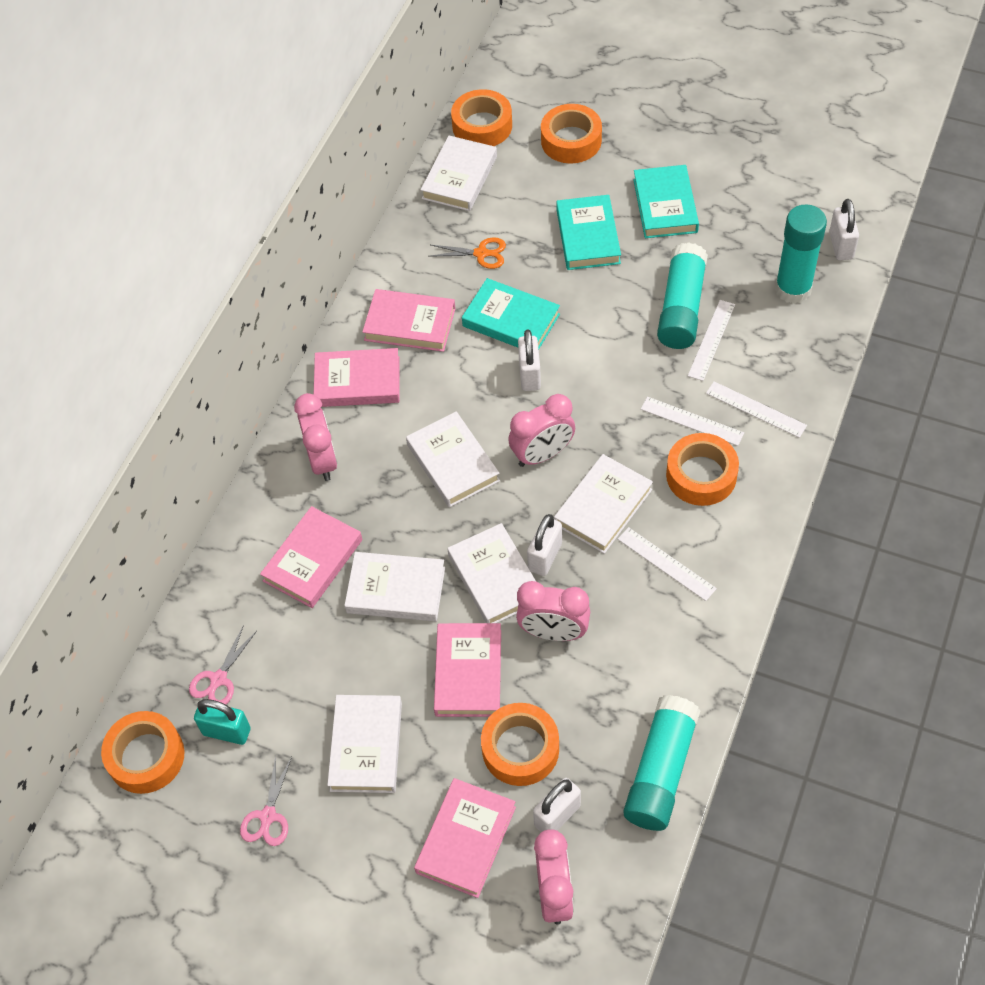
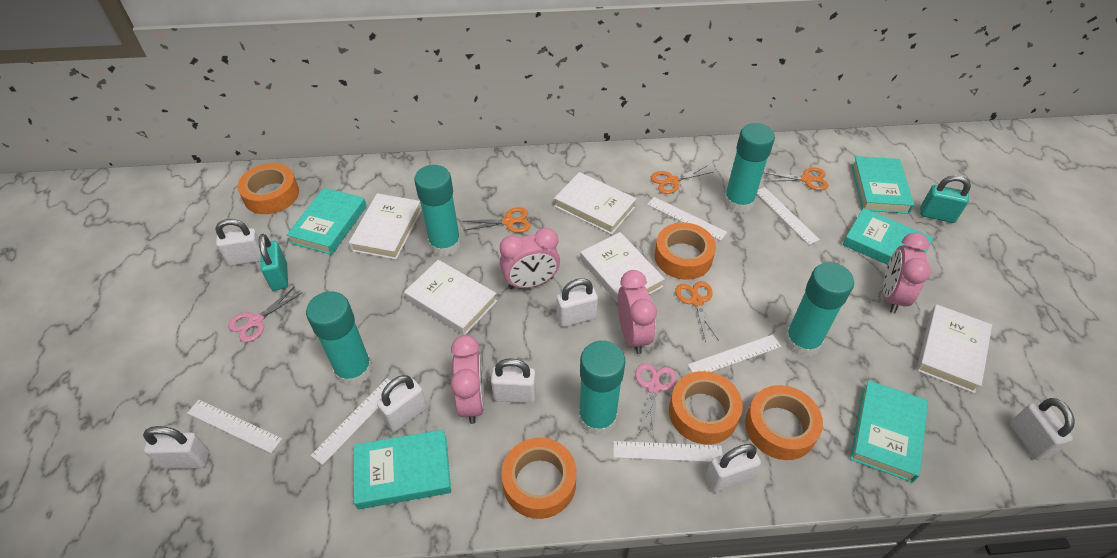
orange scissors: [428,237,506,269] = 1 -> [462,207,530,233] [651,165,713,194] [675,281,719,342] [763,167,829,191] = 4
pink book: [260,506,362,608] [314,348,400,407] [362,289,456,352] [414,778,516,898] [434,623,501,717] = 5 -> none = 0
turquoise book: [462,278,560,349] [556,195,621,270] [633,165,699,238] = 3 -> [287,188,367,255] [354,430,451,509] [843,208,933,265] [850,380,928,483] [851,156,914,214] = 5
turquoise glue stick: [623,695,701,831] [657,242,708,349] [775,204,827,304] = 3 -> [306,291,373,386] [414,165,461,256] [578,341,625,436] [723,123,775,213] [784,262,854,357] = 5
turquoise padlock: [194,699,251,745] = 1 -> [259,234,288,291] [920,175,971,223] = 2
white book: [327,695,402,793] [344,552,445,621] [406,411,500,507] [421,135,497,211] [447,523,536,623] [554,454,653,554] = 6 -> [349,193,422,260] [404,260,497,335] [554,172,637,235] [580,232,665,303] [916,304,992,393] = 5
white padlock: [518,329,541,391] [527,514,562,576] [533,778,581,832] [829,199,859,260] = 4 -> [143,426,210,469] [215,219,261,266] [377,375,427,432] [491,358,536,403] [556,278,598,327] [705,444,761,493] [1010,398,1075,460] = 7
white ruler: [618,527,717,601] [641,397,744,446] [688,300,735,381] [706,381,807,438] = 4 -> [187,400,282,453] [310,378,398,465] [613,441,722,462] [647,197,727,241] [688,335,782,372] [757,187,820,245] = 6

